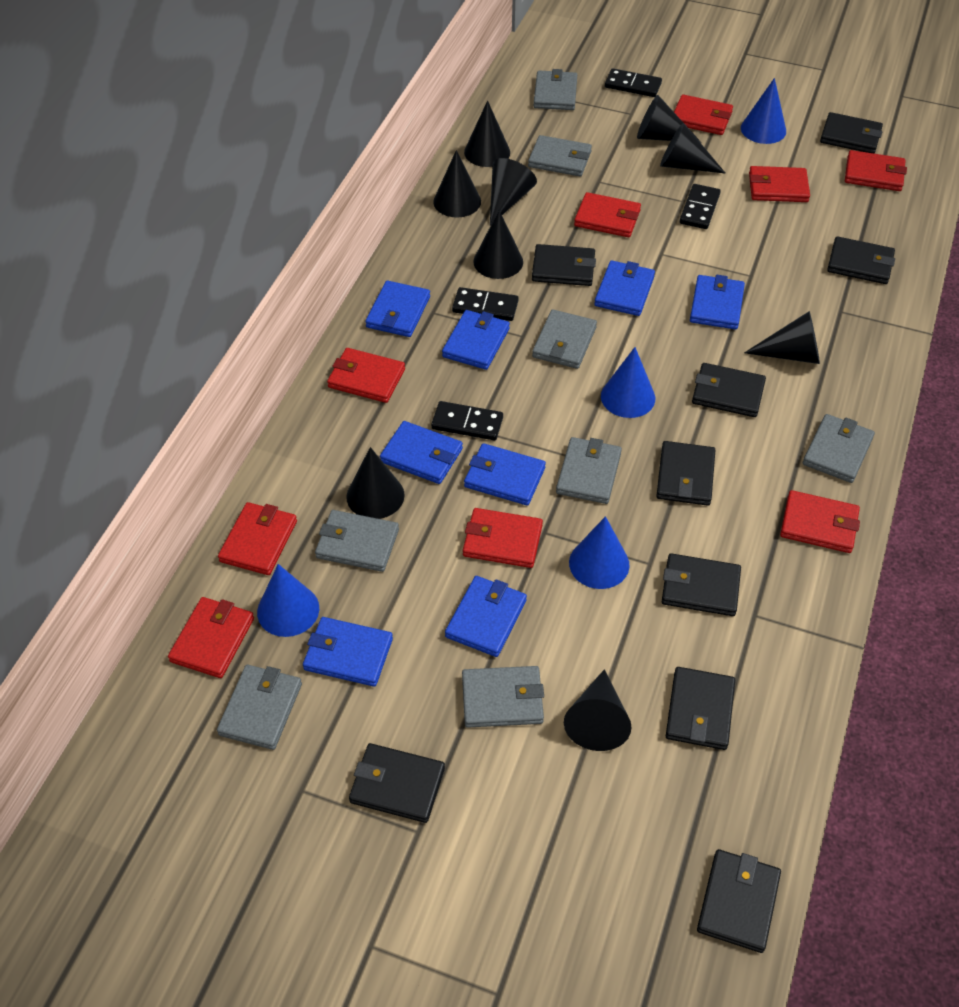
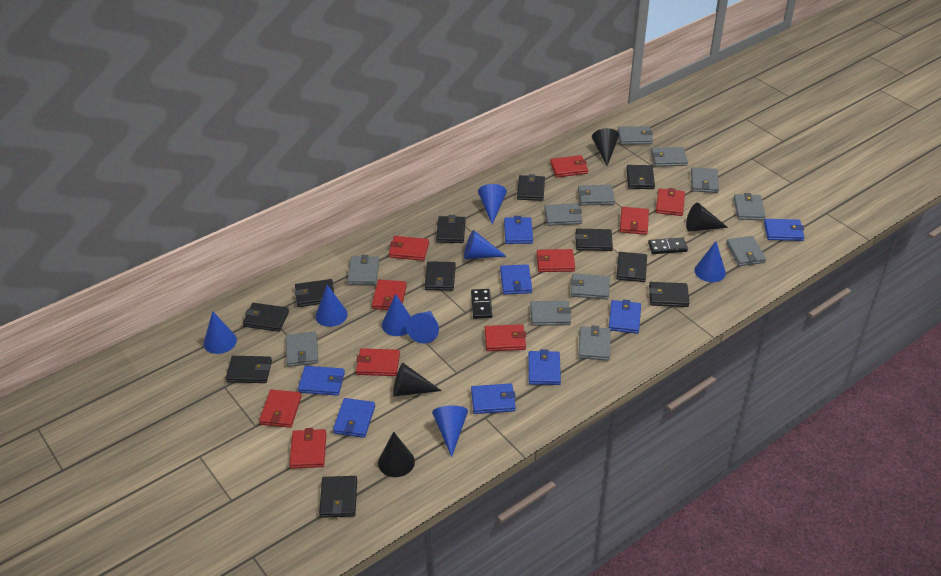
black cone: [346,447,405,519] [433,150,481,218] [464,100,510,167] [473,210,523,279] [490,158,537,226] [564,669,632,751] [637,95,701,143] [660,123,726,174] [744,311,820,364] = 9 -> [378,431,415,477] [393,363,442,397] [592,128,619,166] [686,203,728,232] = 4
black domino: [431,401,503,440] [452,287,519,321] [605,68,662,97] [680,184,721,229] = 4 -> [471,289,492,319] [648,237,688,254] = 2
black wallet: [349,743,445,823] [532,244,596,286] [656,441,715,506] [662,553,741,616] [666,667,735,750] [692,363,766,417] [697,849,781,953] [820,112,883,153] [827,236,895,284] = 9 -> [226,356,272,383] [243,303,289,332] [294,279,334,307] [319,476,357,518] [425,261,456,291] [436,215,466,243] [517,174,545,201] [575,229,613,251] [616,252,647,282] [626,165,655,189] [649,282,689,307] = 11
blue cone: [257,564,319,637] [569,516,629,589] [601,347,655,418] [741,78,786,144] = 4 -> [204,311,237,354] [315,285,348,327] [382,294,411,336] [406,311,439,343] [432,406,468,457] [464,230,507,259] [478,184,507,224] [694,241,726,282] = 8
grey wallet: [217,665,302,750] [315,510,399,572] [462,666,544,728] [528,135,592,177] [532,309,597,369] [534,69,577,110] [556,437,622,504] [803,414,875,483] = 8 -> [286,332,318,367] [347,255,380,285] [530,301,571,326] [544,203,582,226] [570,273,610,300] [578,185,615,206] [578,325,611,361] [618,126,653,145] [651,147,688,167] [691,167,719,193] [726,236,766,266] [734,193,766,220] = 12
red wallet: [168,597,254,678] [218,502,297,575] [327,348,405,403] [463,508,543,568] [574,192,641,237] [674,94,733,135] [749,166,810,202] [780,490,860,553] [845,150,907,191] = 9 -> [259,389,302,428] [289,428,326,469] [356,348,400,376] [372,280,407,310] [389,236,429,261] [485,324,526,351] [536,249,575,272] [550,155,588,177] [620,207,649,235] [656,188,685,216] = 10

